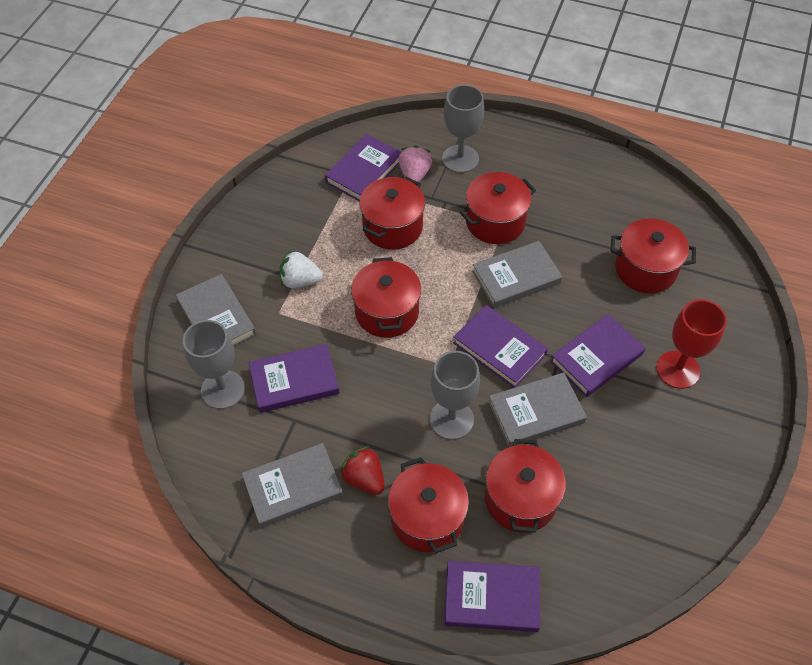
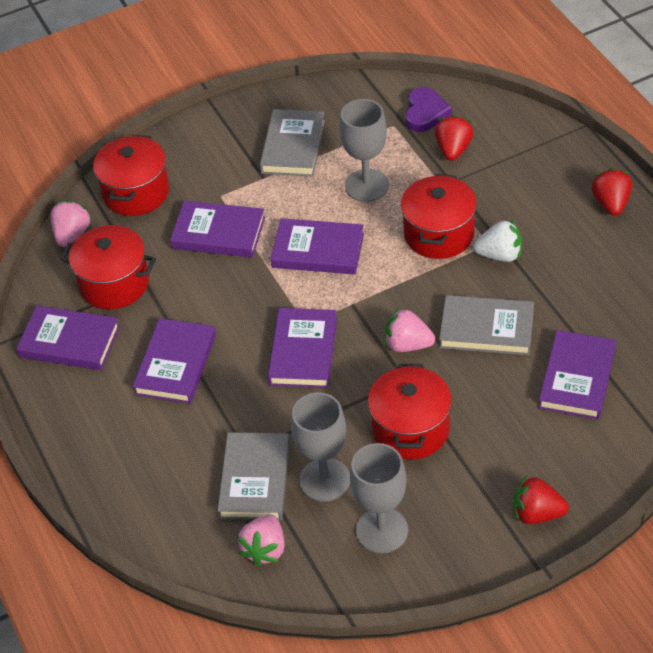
grey book: [176,274,256,346] [242,443,343,528] [472,241,562,308] [488,372,587,447] = 4 -> [217,432,290,520] [260,109,325,177] [439,295,534,355] = 3
pink strawberry: [398,145,432,182] = 1 -> [50,200,92,247] [238,514,285,567] [385,307,435,352] = 3
purple book: [248,344,340,413] [325,134,401,202] [445,561,540,632] [453,305,548,388] [550,314,646,397] = 5 -> [16,305,120,370] [132,318,216,404] [170,200,265,257] [268,308,337,388] [271,218,364,274] [539,330,616,420] = 6
purple heart: none = 0 -> [405,87,452,132] = 1
red goblet: [656,299,727,389] = 1 -> none = 0
red pot: [351,257,421,338] [359,176,425,250] [388,457,469,553] [460,172,536,244] [485,439,566,533] [610,218,696,293] = 6 -> [60,225,156,309] [93,135,169,216] [368,364,452,460] [400,174,477,259] = 4
red strawberry: [339,446,385,495] = 1 -> [434,114,474,161] [513,476,569,524] [591,168,633,216] = 3

